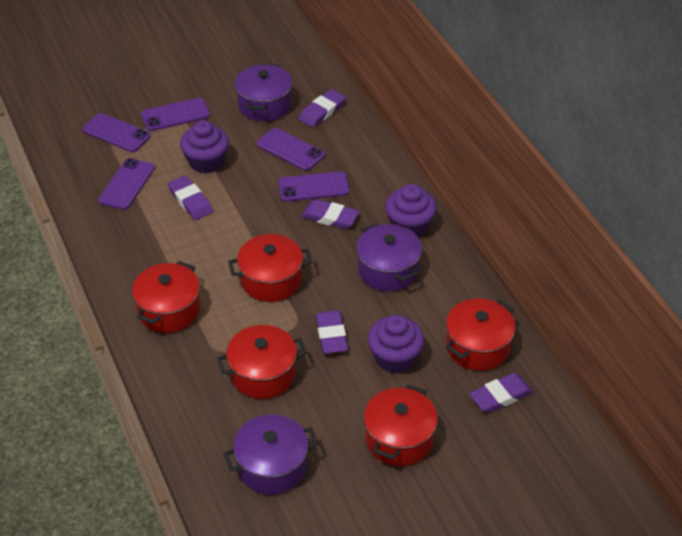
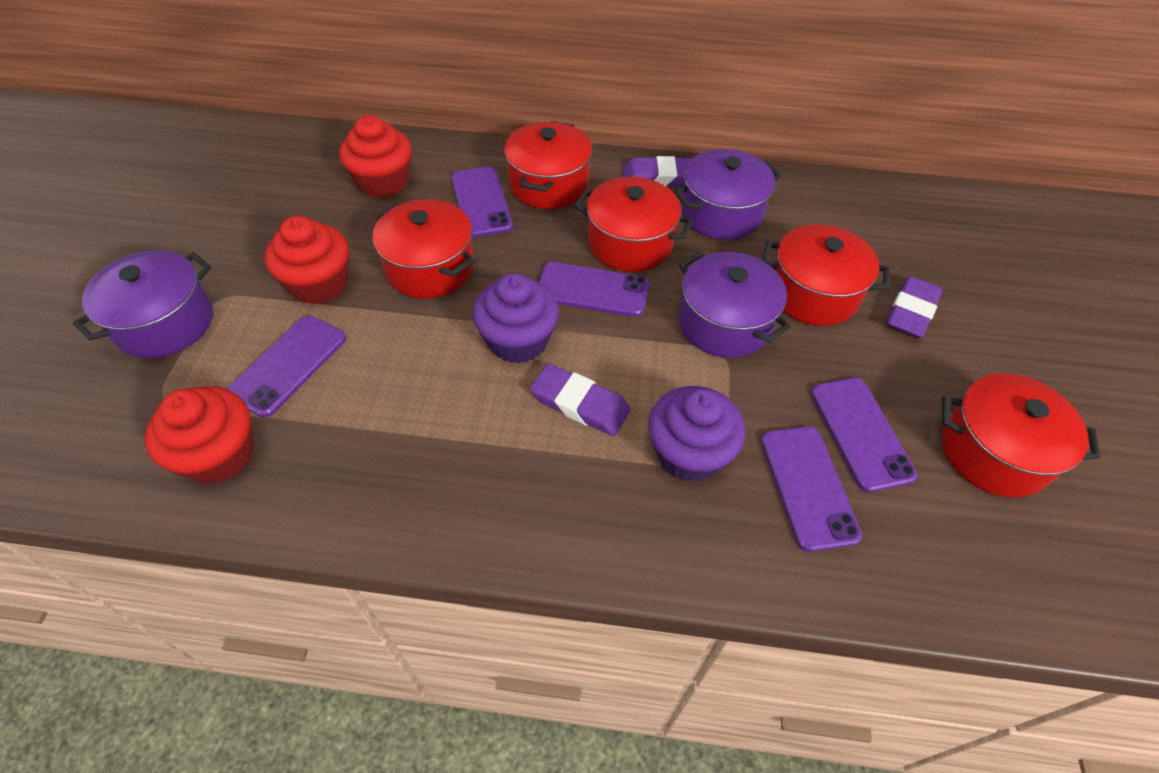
purple cupcake: [180,120,229,173] [368,315,424,373] [385,184,437,237] = 3 -> [473,273,559,364] [648,386,746,482] = 2
purple eraser: [168,175,213,220] [299,89,346,127] [301,199,359,229] [315,310,348,354] [469,373,533,413] = 5 -> [530,364,631,436] [623,156,692,186] [886,276,943,338] = 3
red cupcake: none = 0 -> [145,386,253,484] [265,216,349,304] [339,115,412,198] = 3

